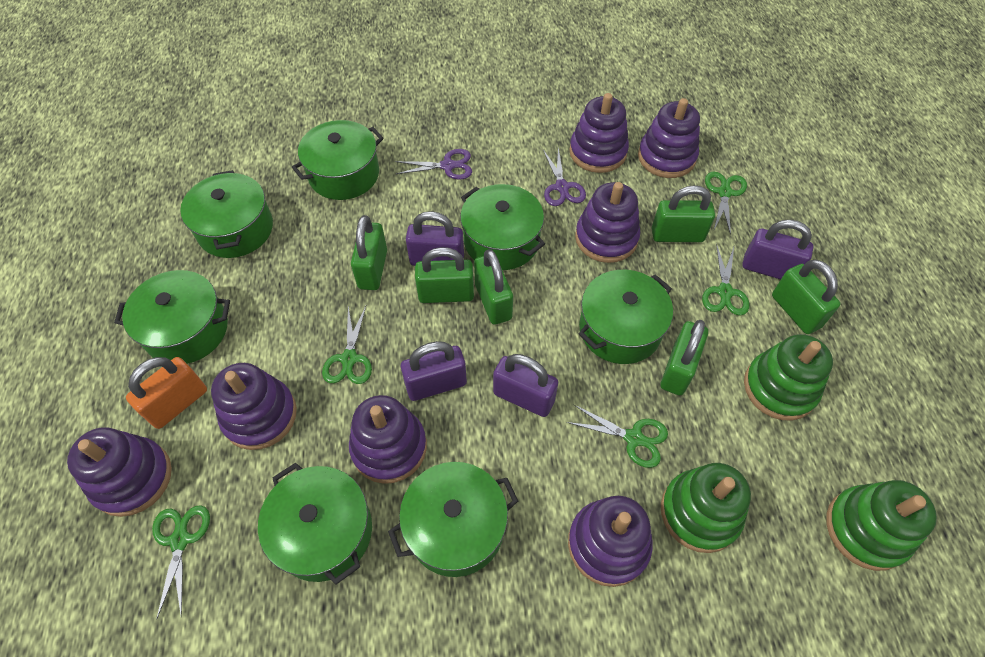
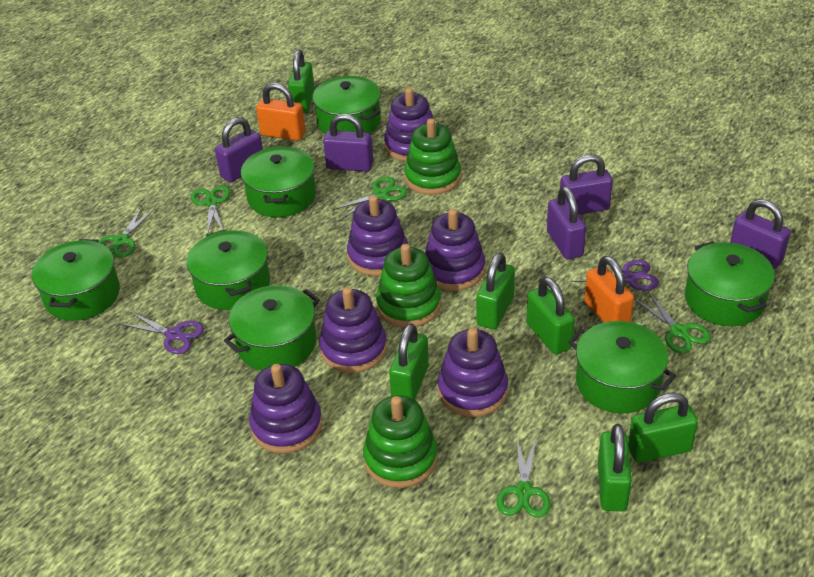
orange padlock: [126,357,207,429] = 1 -> [256,83,306,141] [584,256,634,323] = 2
purple padlock: [401,341,467,401] [406,211,464,266] [493,354,558,417] [742,220,814,279] = 4 -> [215,117,263,183] [323,114,373,172] [547,186,586,260] [560,154,613,214] [730,199,791,269] = 5
purple stacking toy: [67,427,172,517] [211,363,297,450] [349,395,427,484] [568,496,653,587] [569,93,629,173] [575,182,640,263] [638,98,700,178] = 7 -> [249,364,322,453] [319,287,387,373] [347,195,408,276] [384,88,433,162] [425,209,485,291] [438,328,508,417] = 6

